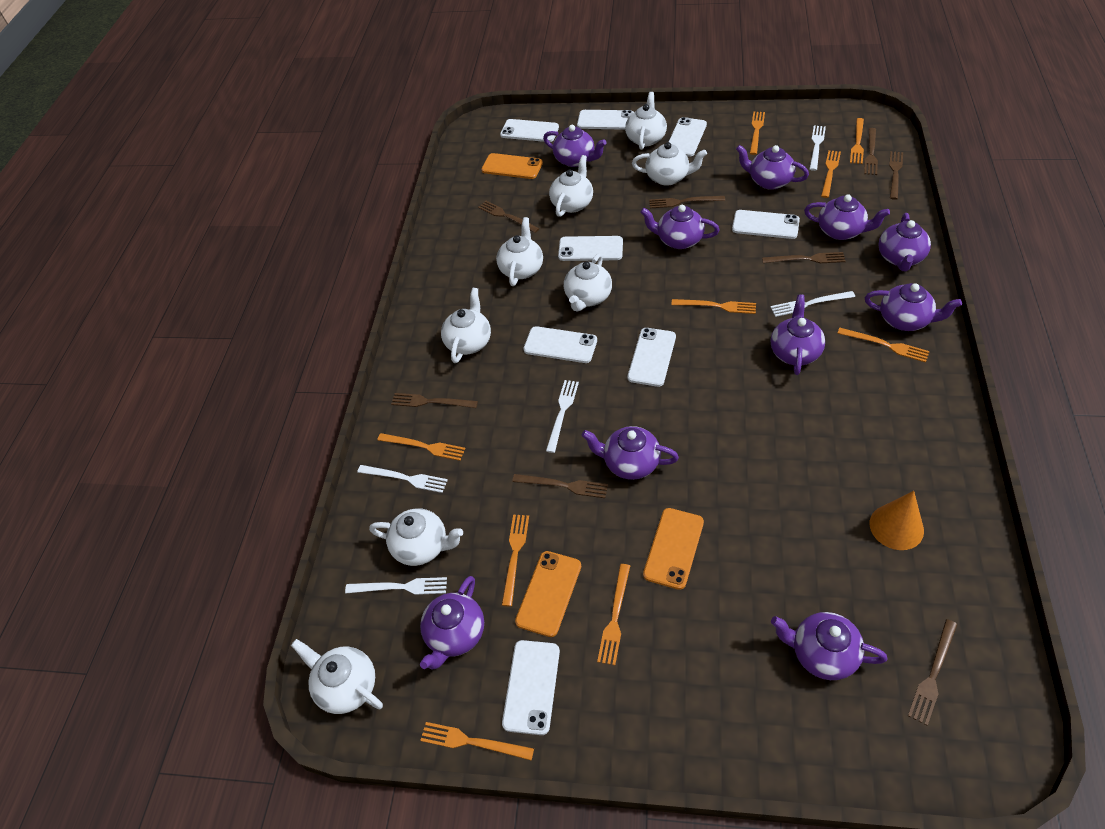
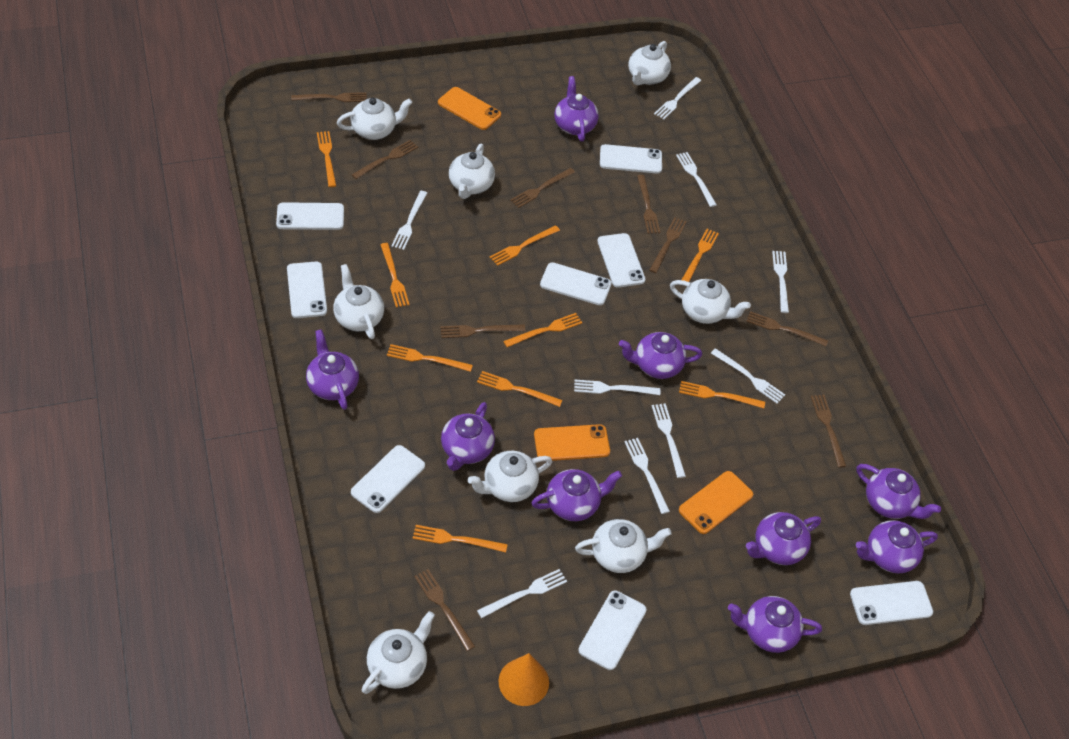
brown fork: [391,393,478,408] [478,201,540,233] [512,474,608,498] [649,196,725,208] [762,252,846,263] [864,128,878,175] [889,151,903,200] [908,619,958,726] = 8 -> [291,92,367,102] [352,140,418,179] [414,569,475,651] [440,324,525,338] [510,168,575,208] [637,175,660,234] [649,217,687,273] [746,311,828,346] [811,395,846,468] = 9
purple teapot: [420,576,484,670] [543,125,607,167] [582,426,679,480] [640,205,720,249] [736,145,809,190] [771,295,825,375] [771,612,888,680] [804,194,890,240] [865,283,962,331] [878,213,931,271] = 10 -> [306,329,359,410] [441,402,495,471] [532,469,622,521] [554,76,599,141] [619,332,702,379] [728,596,822,653] [746,512,821,565] [856,520,938,573] [857,464,941,519] = 9
white fork: [345,577,447,595] [357,465,448,493] [546,380,579,453] [770,291,855,317] [809,126,826,171] = 5 -> [391,191,427,250] [477,569,567,618] [574,380,660,395] [624,438,670,514] [652,403,686,478] [654,77,702,119] [676,152,717,207] [711,348,785,403] [772,251,789,313] = 9

